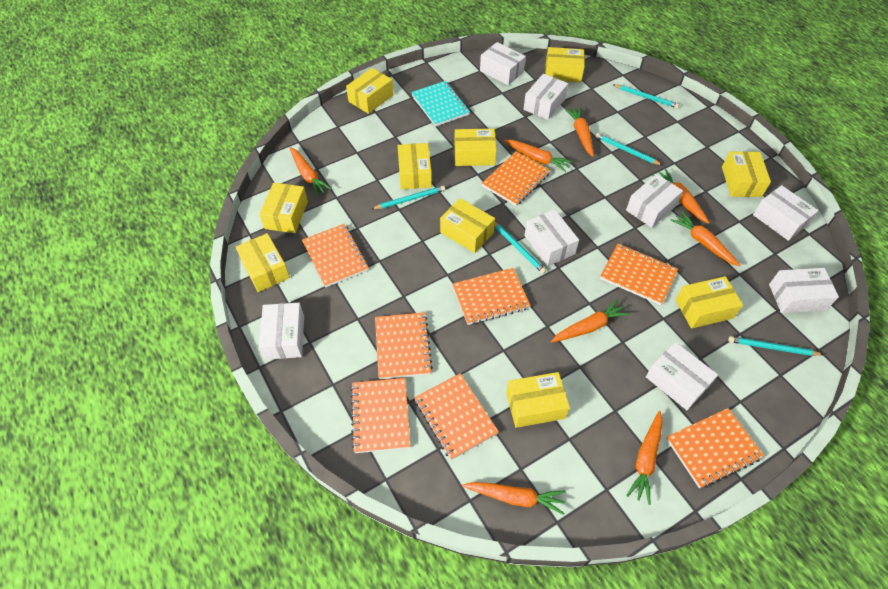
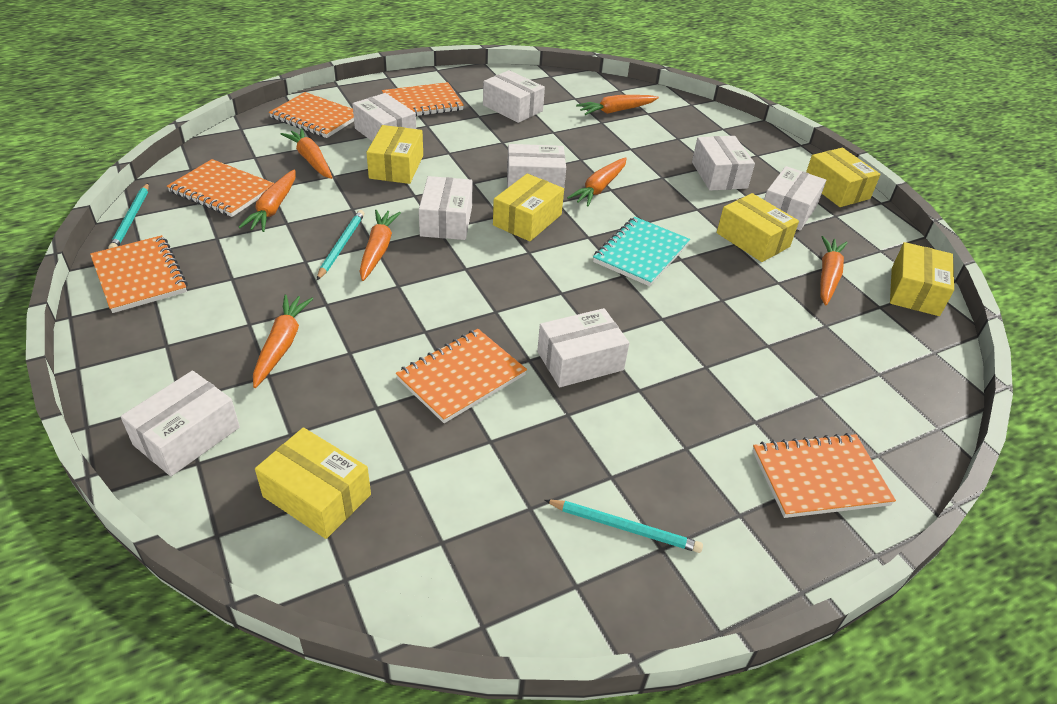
orange carrot: [290,147,332,197] [462,482,566,515] [504,140,573,172] [551,299,630,342] [565,107,594,157] [626,411,663,505] [652,169,710,224] [670,211,740,266] = 8 -> [238,169,295,232] [253,295,313,388] [281,128,333,179] [359,210,401,281] [567,157,627,207] [576,95,659,115] [820,236,848,305] = 7
orange notebook: [302,224,369,288] [350,378,410,453] [375,312,433,379] [414,373,499,460] [452,268,531,325] [482,151,550,206] [600,244,678,305] [666,408,764,488] = 8 -> [90,235,188,313] [167,159,274,217] [269,92,354,138] [382,82,464,116] [396,329,527,423] [752,433,896,518] = 6
turquoise pencil: [372,186,445,209] [495,222,546,274] [595,133,662,165] [612,84,679,108] [728,336,823,356] = 5 -> [108,183,149,249] [317,210,365,280] [545,500,703,553] = 3
yellow box: [235,233,290,292] [259,182,308,233] [346,68,394,114] [398,143,432,189] [440,198,495,253] [454,129,497,166] [506,372,570,428] [545,47,585,82] [675,276,743,329] [722,151,771,197] = 10 -> [255,427,371,539] [366,125,423,184] [493,173,564,241] [717,193,799,262] [806,148,881,207] [890,242,954,316] = 6

